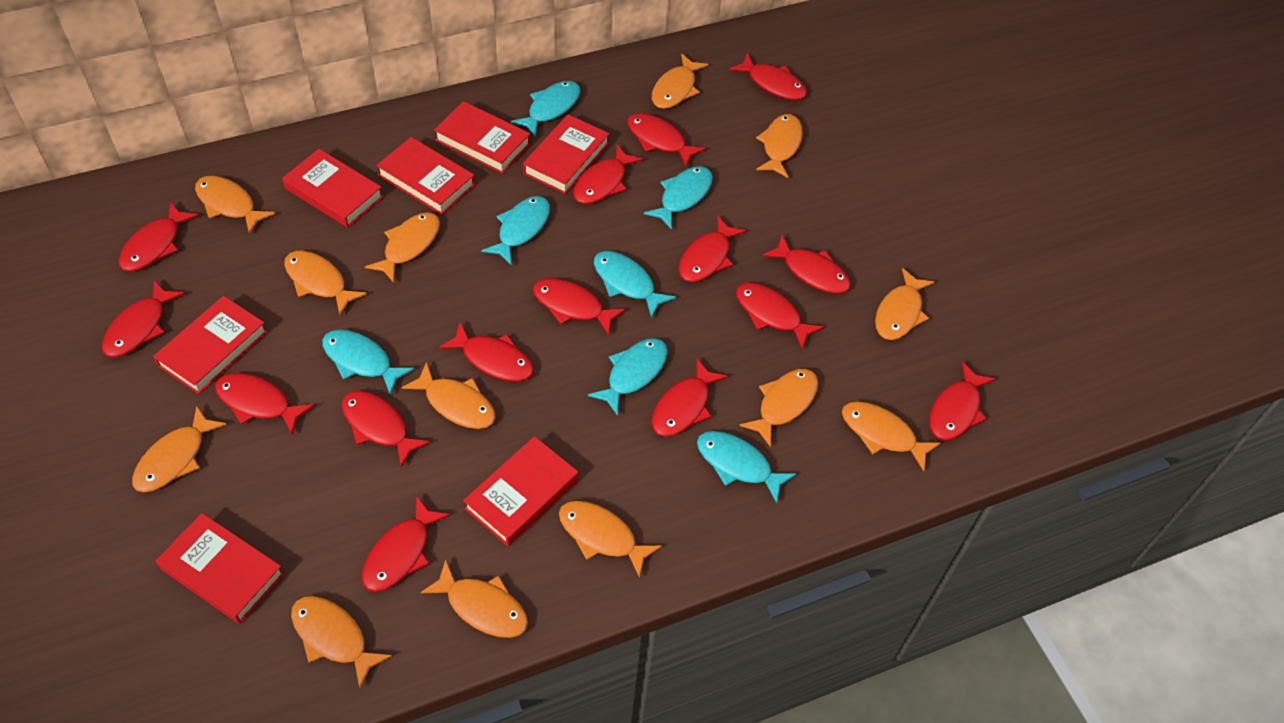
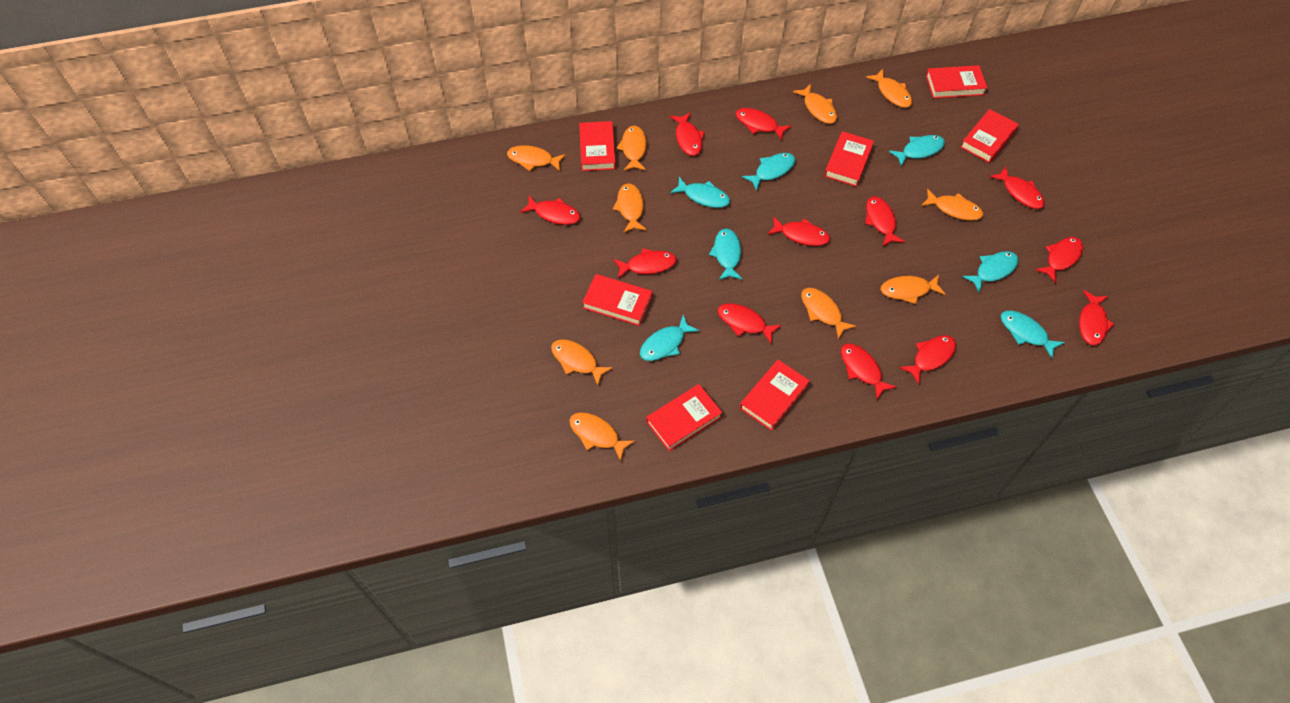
orange fish: [132,406,227,492] [195,176,275,234] [284,250,367,315] [291,596,392,688] [365,212,440,283] [402,362,495,429] [420,559,528,638] [559,501,662,578] [652,54,709,109] [739,369,818,447] [756,114,803,178] [842,401,941,471] [875,268,935,340] = 13 -> [507,145,566,171] [551,339,613,386] [569,412,635,461] [613,183,646,233] [616,126,647,171] [793,84,837,124] [801,288,857,339] [866,69,912,108] [881,275,945,304] [921,189,983,221] = 10
red fish: [102,280,185,357] [119,202,199,271] [215,373,315,434] [342,391,431,467] [362,496,450,592] [439,323,534,382] [533,278,626,335] [573,145,643,204] [627,113,706,167] [652,359,728,437] [679,216,747,282] [729,53,807,100] [736,283,824,349] [762,235,851,294] [929,362,996,440] = 15 -> [520,195,580,225] [614,248,677,279] [670,112,705,156] [717,303,782,343] [736,108,792,140] [767,216,830,246] [841,343,897,399] [865,197,905,246] [900,335,956,385] [990,166,1045,209] [1035,237,1083,283] [1079,290,1114,345] = 12

